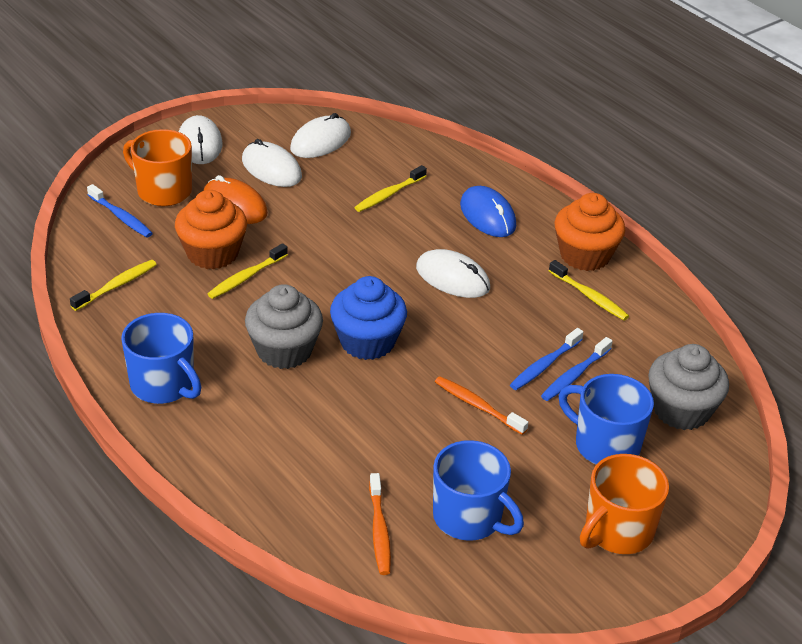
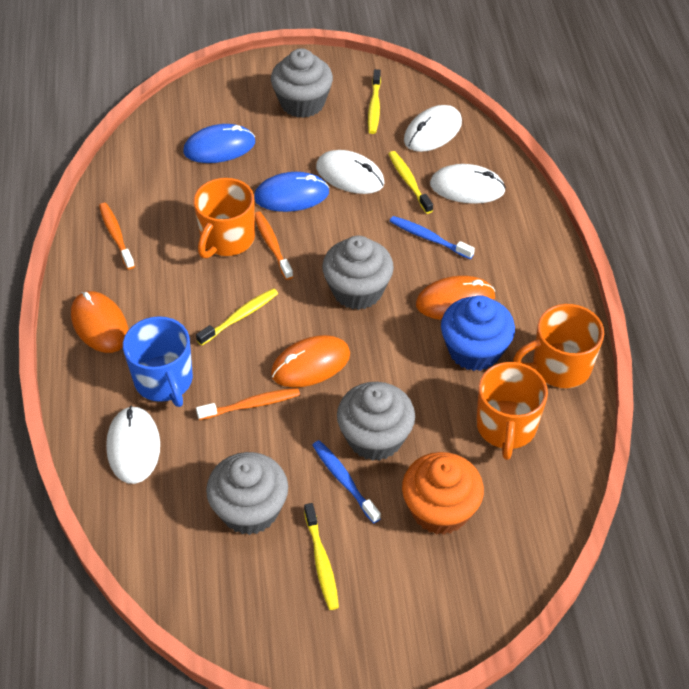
blue mouse: [460,186,516,237] = 1 -> [183,124,255,163] [254,172,329,212] = 2
blue mug: [121,313,201,404] [433,440,524,541] [559,374,654,465] = 3 -> [123,316,193,407] = 1
blue toothbrush: [87,184,153,238] [510,328,583,390] [541,337,613,401] = 3 -> [313,440,381,524] [390,216,475,259] = 2
grey cupcake: [245,284,323,369] [648,344,729,430] = 2 -> [206,452,288,535] [271,48,333,118] [322,236,394,310] [337,382,415,461] = 4
orange cupcake: [175,190,247,269] [554,193,625,271] = 2 -> [402,452,484,535] = 1
orange mouse: [203,175,268,224] = 1 -> [71,291,128,353] [271,335,350,387] [416,276,495,320] = 3
orange mug: [123,129,192,206] [580,454,669,554] = 2 -> [194,178,255,259] [476,362,548,460] [513,304,604,388] = 3
orange toothbrush: [369,473,391,575] [435,377,528,435] = 2 -> [99,203,135,269] [196,388,300,420] [255,211,293,280] = 3

